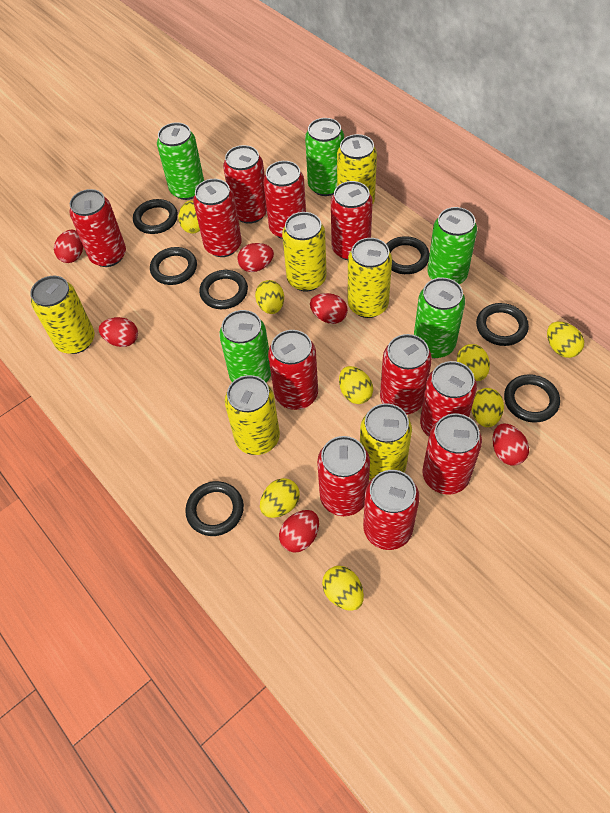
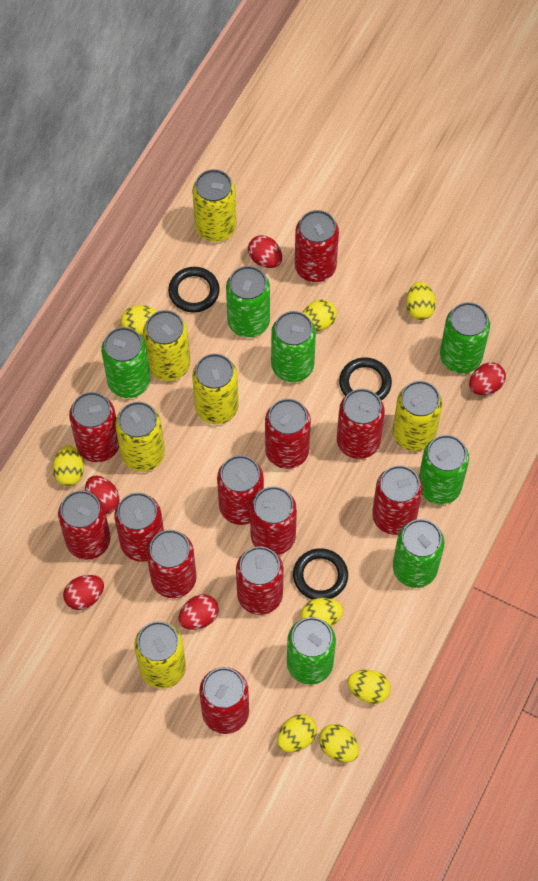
black ring: [133,199,178,234] [150,247,197,285] [185,481,244,536] [199,270,248,309] [387,236,430,274] [476,303,529,346] [504,374,560,423] = 7 -> [168,267,220,313] [293,548,348,600] [339,357,392,401] = 3
green can: [157,122,204,200] [219,310,271,382] [305,118,344,196] [414,278,465,358] [427,207,477,284] = 5 -> [101,327,150,398] [226,266,270,337] [271,311,316,382] [287,617,336,685] [393,519,444,588] [419,435,469,505] [440,302,490,374] = 7
red can: [69,189,126,267] [193,179,242,257] [223,145,267,224] [263,161,306,239] [268,330,318,410] [317,436,370,516] [331,181,373,260] [363,470,420,550] [380,334,432,415] [420,361,477,437] [422,414,482,494] = 11 -> [58,490,111,560] [69,392,119,462] [114,493,164,562] [146,530,197,598] [199,667,249,734] [217,455,264,525] [236,546,284,615] [250,486,297,555] [265,399,311,469] [295,210,339,282] [337,389,385,459] [372,465,423,535] = 12
red egg: [54,230,83,263] [99,317,138,347] [237,243,274,272] [279,510,319,552] [310,293,348,324] [492,424,529,465] = 6 -> [63,575,104,610] [85,476,120,514] [179,594,219,630] [248,235,282,268] [469,362,506,395] = 5

